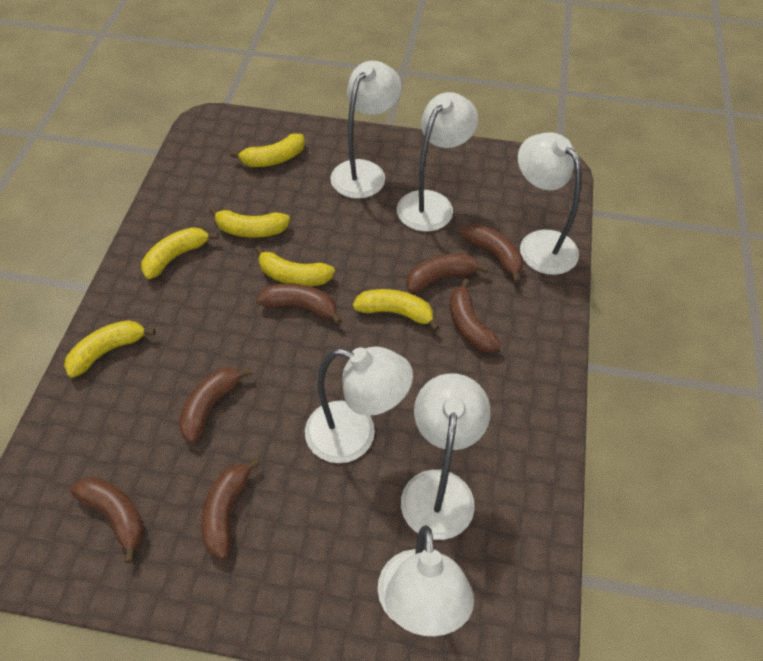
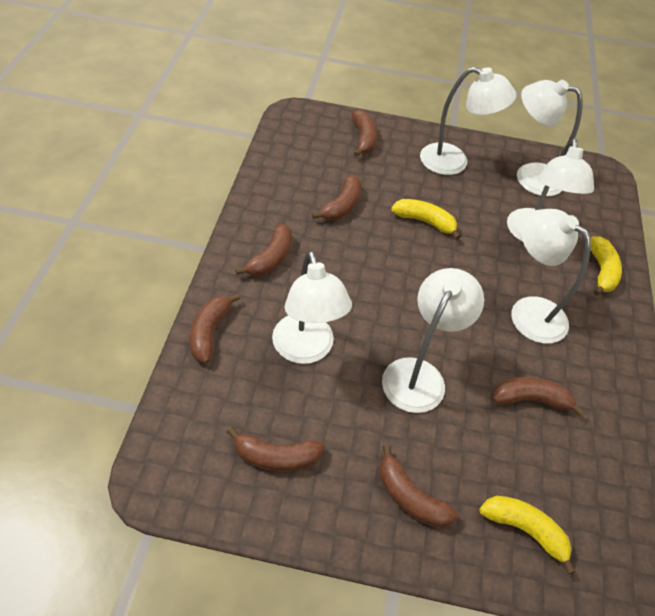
yellow banana: [64,320,156,377] [141,227,218,279] [209,207,290,238] [230,133,305,167] [255,246,335,286] [353,289,440,331] = 6 -> [391,199,461,240] [479,496,576,574] [591,236,622,296] = 3

